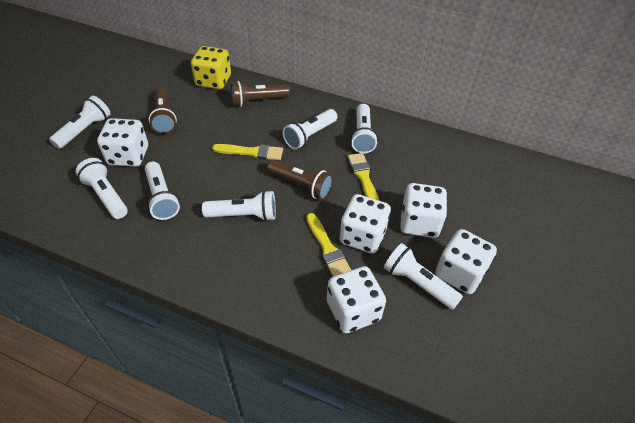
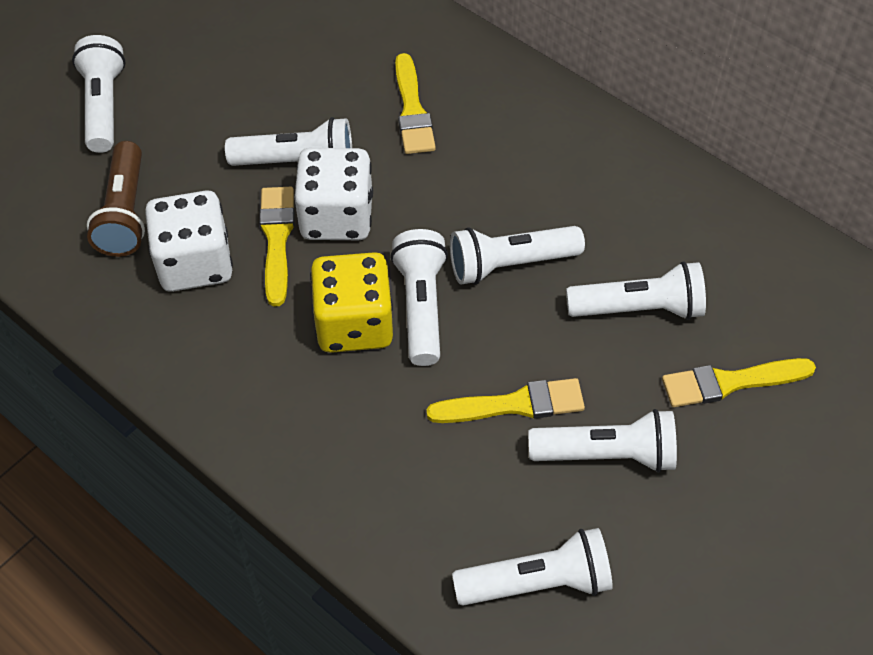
brown flashlight: [149,87,177,134] [231,81,290,107] [267,159,333,200] = 3 -> [87,141,145,257] = 1
white dice: [97,118,148,167] [327,266,386,333] [340,194,391,254] [400,183,447,238] [435,229,497,294] = 5 -> [145,190,233,292] [294,148,373,240] = 2
yellow brush: [212,144,283,160] [306,213,351,276] [348,153,380,201] = 3 -> [259,187,295,307] [395,53,436,154] [426,378,585,423] [662,358,816,407] = 4

